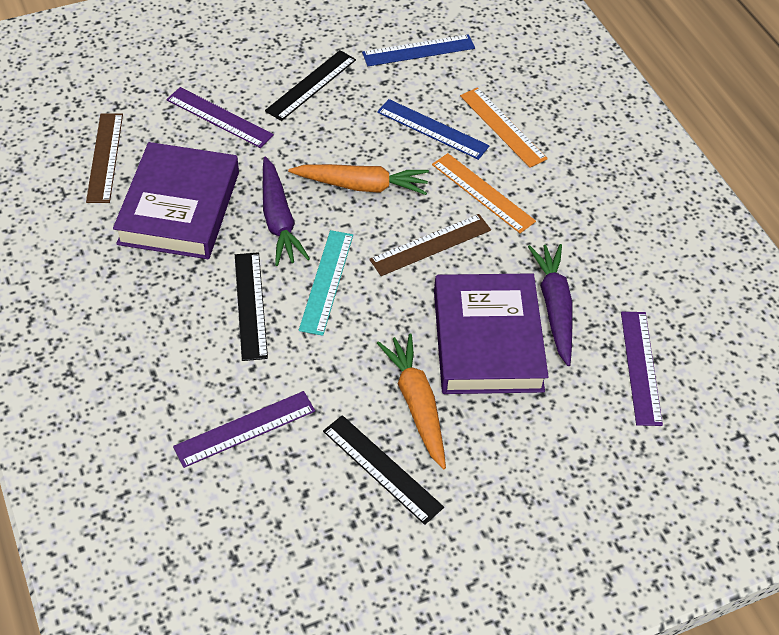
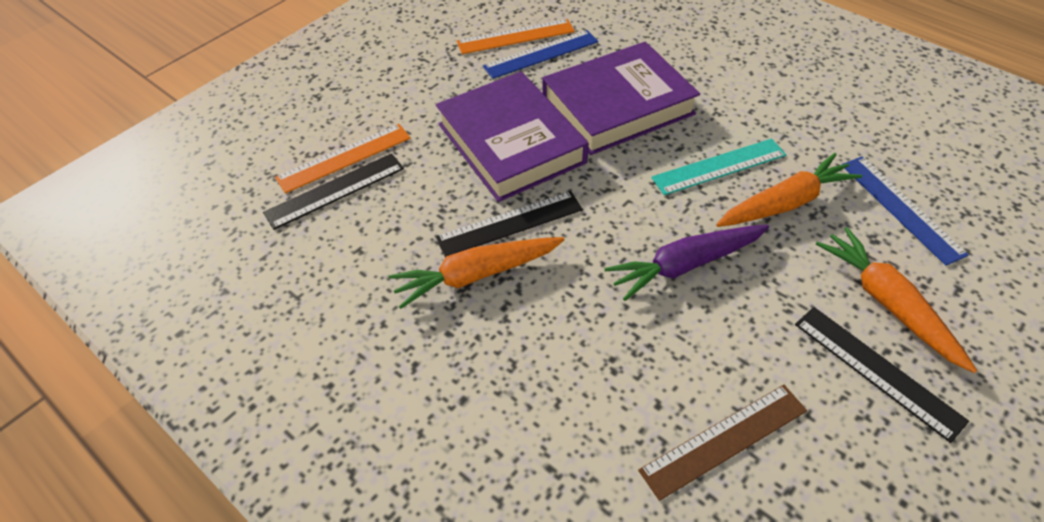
brown ruler: [86,113,123,203] [369,214,491,276] = 2 -> [638,385,807,501] = 1
orange carrot: [288,164,429,195] [377,334,446,469] = 2 -> [388,237,565,309] [716,153,862,227] [816,227,977,373] = 3
purple carrot: [263,157,310,266] [528,244,573,366] = 2 -> [604,225,769,301] = 1
purple ruler: [166,87,274,148] [173,391,315,468] [621,312,663,426] = 3 -> none = 0

